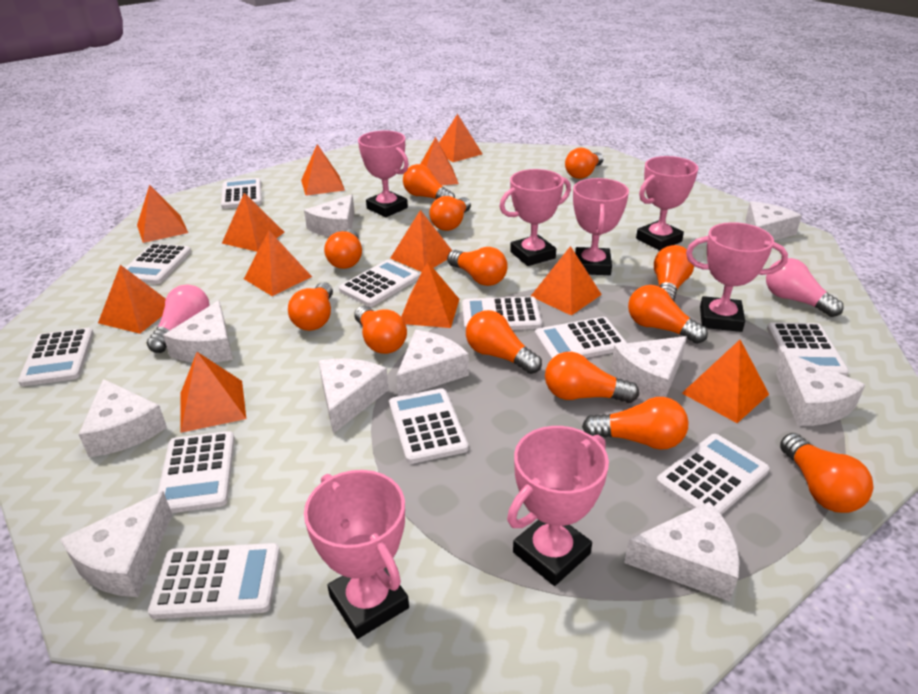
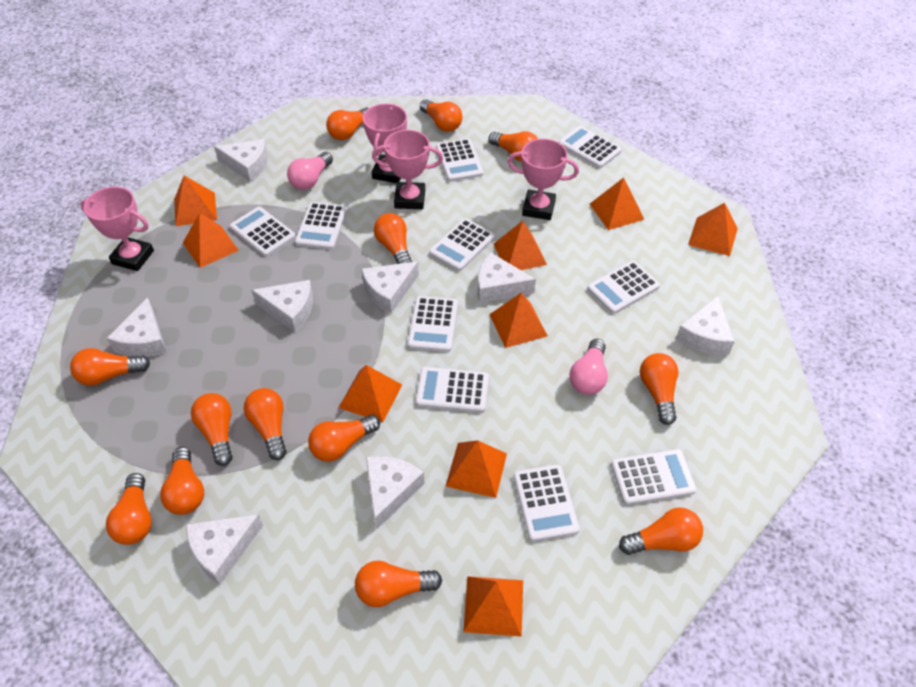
orange pyramid: [98,265,166,334] [137,185,188,243] [180,352,246,433] [222,193,285,252] [244,230,312,296] [301,144,345,196] [390,210,452,272] [401,261,459,328] [421,137,459,185] [439,114,482,162] [531,246,602,316] [682,340,769,423] = 12 -> [174,175,217,227] [183,213,239,268] [339,365,402,422] [445,440,507,498] [463,576,523,637] [489,293,548,348] [494,221,547,270] [590,178,645,230] [688,203,738,256] = 9
pink trophy: [304,470,409,639] [358,130,409,217] [499,169,571,266] [507,426,609,586] [573,178,629,275] [636,156,698,251] [686,222,788,332] = 7 -> [80,187,154,271] [363,104,407,183] [372,130,443,209] [508,139,579,220] = 4
white calculator: [18,328,94,386] [126,243,191,284] [148,543,280,619] [157,431,235,513] [221,178,262,209] [339,260,419,307] [389,388,468,464] [462,296,542,331] [535,317,627,360] [656,434,769,515] [767,322,849,376] = 11 -> [229,207,296,257] [295,202,347,250] [408,296,458,352] [416,367,489,413] [429,219,495,271] [436,139,484,182] [513,465,580,542] [559,126,622,168] [587,261,660,314] [611,449,696,505] = 10
white cheese: [60,491,172,597] [78,379,167,457] [163,300,233,362] [304,194,355,237] [319,359,389,434] [396,330,469,396] [611,336,687,398] [624,501,740,601] [745,201,802,241] [776,351,865,426] = 10 -> [107,297,167,357] [186,514,263,585] [214,139,268,182] [252,280,313,332] [361,261,419,314] [366,456,425,530] [478,253,536,303] [676,296,735,355] = 8

